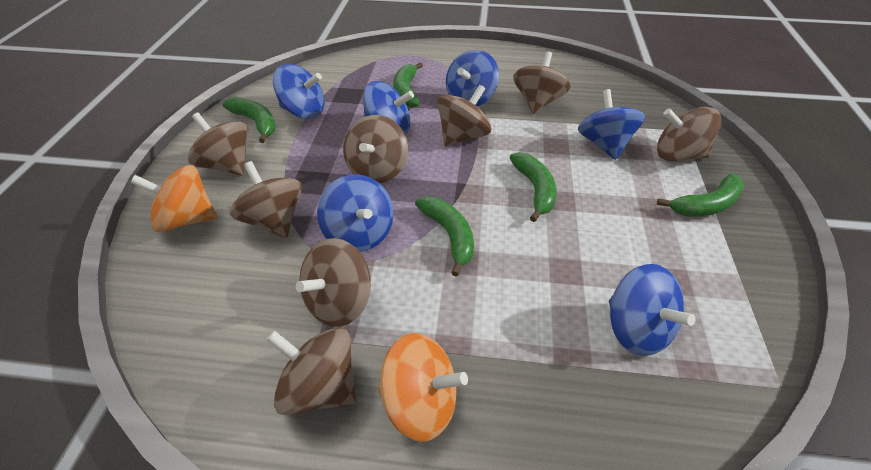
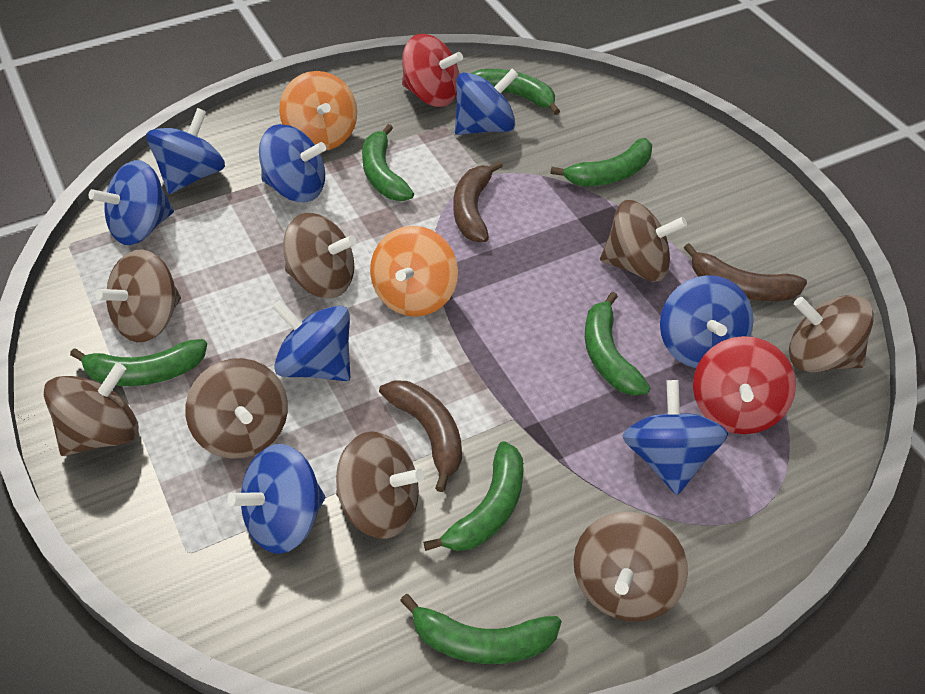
blue spinning top: [273,64,325,119] [317,175,393,252] [363,81,414,136] [446,50,499,107] [578,89,645,160] [609,264,695,356] = 6 -> [89,160,174,245] [146,108,225,194] [227,444,325,554] [259,124,326,202] [272,300,350,381] [455,68,519,135] [623,380,728,495] [660,275,754,368] = 8
brown banana: none = 0 -> [379,380,462,492] [454,161,503,242] [684,243,807,301] = 3
green banana: [223,97,276,143] [393,62,423,108] [415,197,474,277] [510,152,556,222] [657,174,744,217] = 5 -> [70,339,207,386] [362,124,414,201] [400,594,562,664] [423,441,523,551] [471,69,560,115] [550,138,652,186] [585,292,650,396] = 7
red spinning top: none = 0 -> [402,34,463,107] [693,336,796,434] = 2

